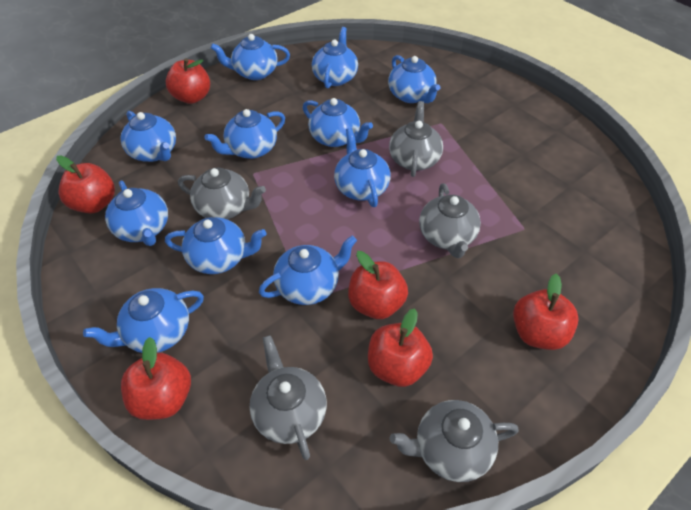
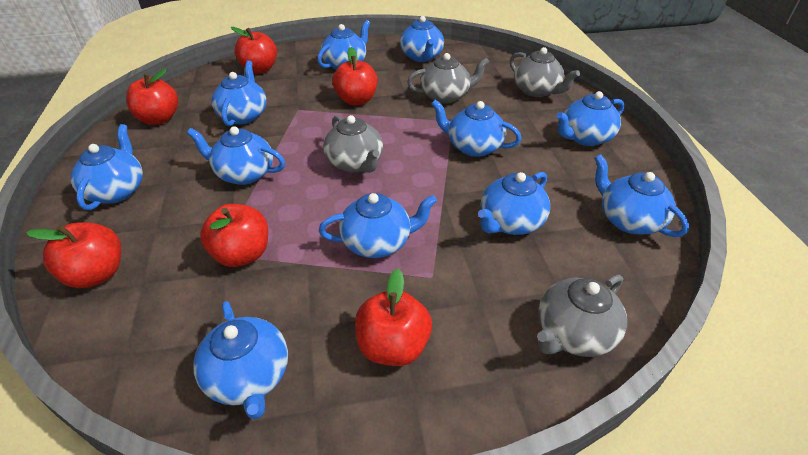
grey teapot: [178,168,266,219] [250,335,327,460] [389,101,443,177] [389,400,519,482] [419,183,481,258] = 5 -> [323,115,383,173] [407,53,489,104] [510,47,580,97] [537,275,627,357] = 4

